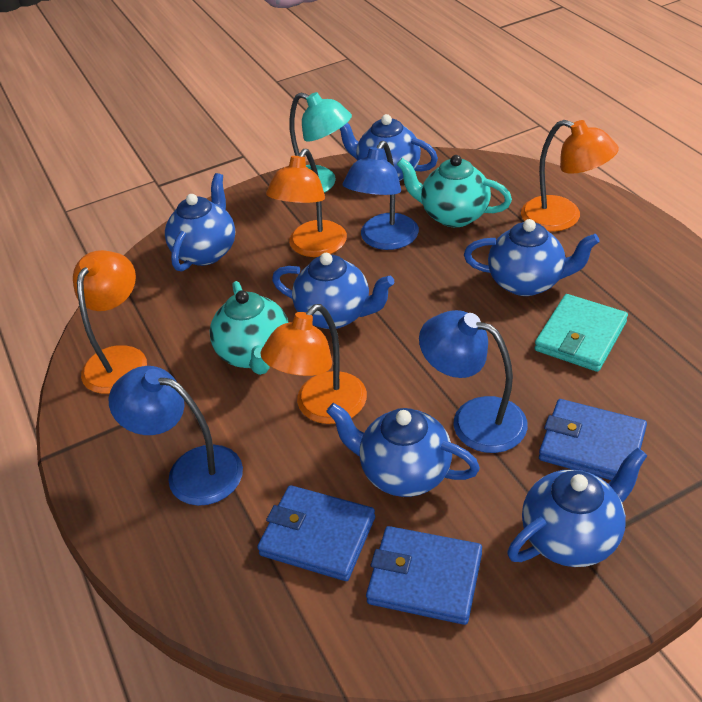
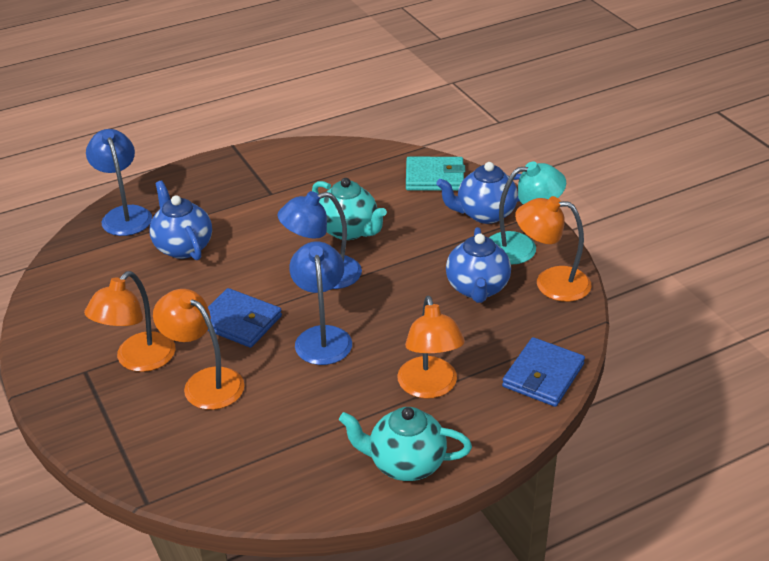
blue teapot: [165,173,235,271] [272,253,395,329] [326,403,480,497] [340,114,438,181] [464,219,600,296] [507,447,648,567] = 6 -> [149,180,212,260] [436,162,521,224] [446,227,511,303] = 3
blue wallet: [257,485,375,581] [366,526,482,625] [539,399,647,480] = 3 -> [207,288,282,348] [502,337,585,407] = 2

